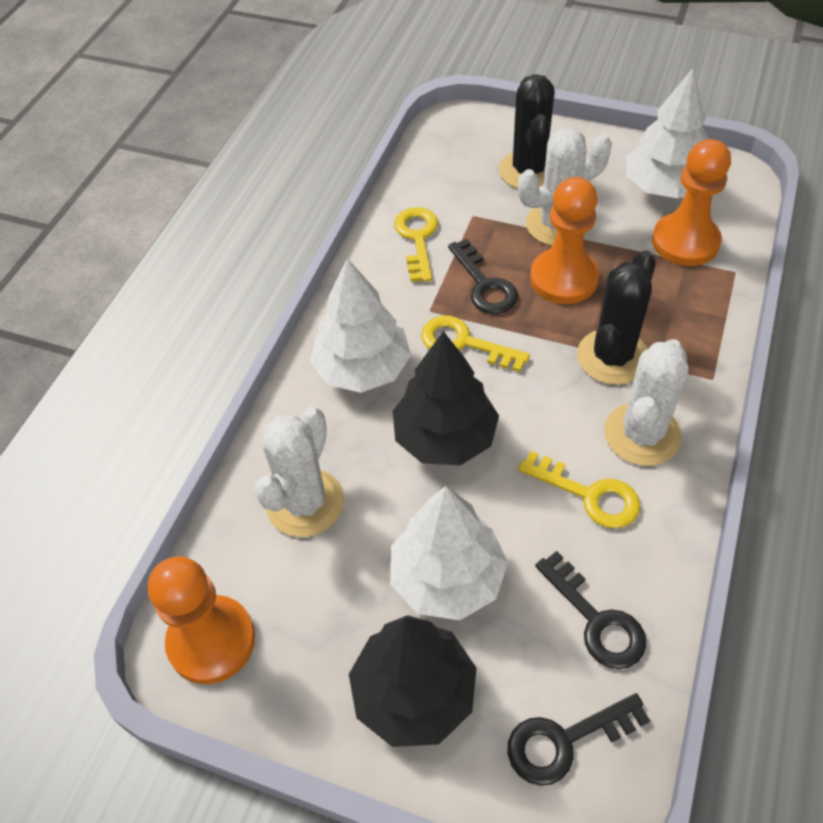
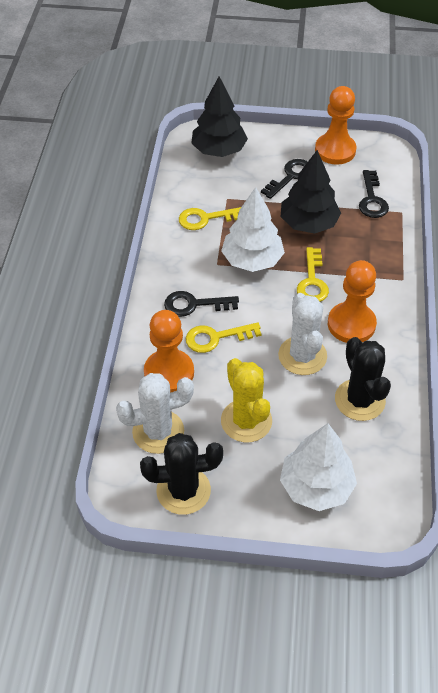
white cactus: [254,407,344,537] [518,128,612,246] [604,339,688,466] = 3 -> [116,373,194,454] [278,293,327,375] = 2
white tree: [310,258,411,393] [390,486,508,620] [626,68,708,198] = 3 -> [221,187,285,272] [280,423,357,511] = 2
yellow cactus: none = 0 -> [221,358,272,442] = 1

